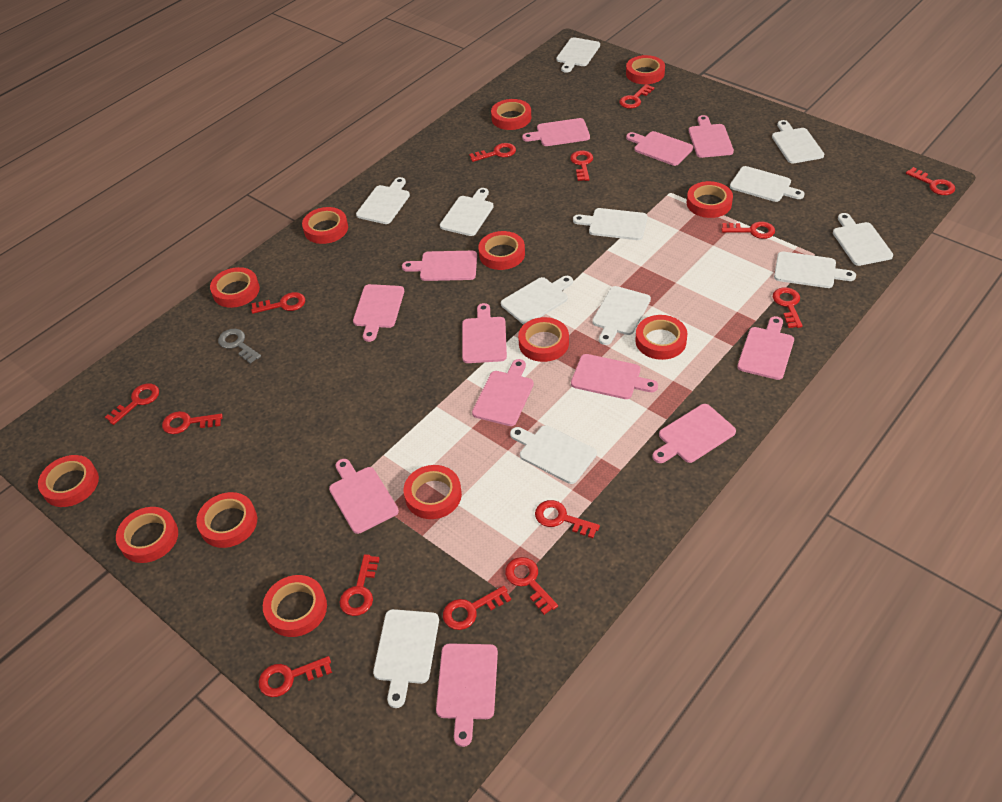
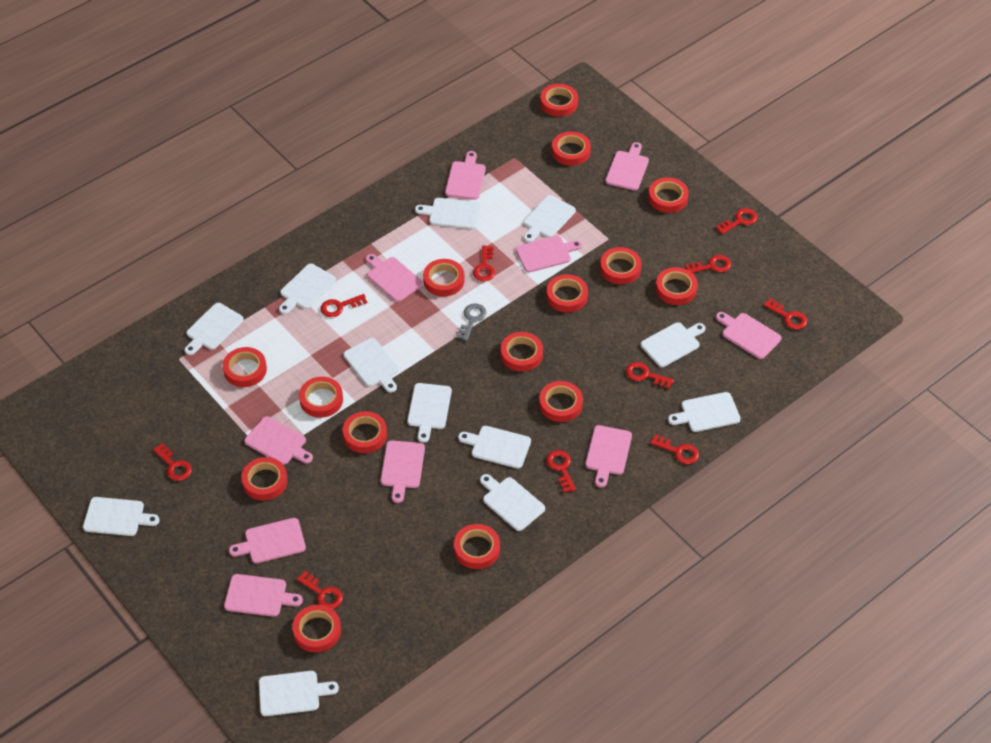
pink cutting board: [329,459,399,534] [353,284,404,342] [402,251,477,281] [436,643,498,747] [462,303,507,363] [472,359,534,426] [522,118,590,146] [571,354,658,399] [626,131,693,166] [652,404,736,463] [689,115,734,158] [737,316,794,380] = 12 -> [224,574,303,617] [229,518,306,563] [244,416,313,465] [366,254,423,302] [381,441,425,503] [445,151,486,200] [516,236,582,272] [585,425,632,487] [605,142,649,190] [716,312,781,359] = 10
red key: [105,383,159,425] [162,411,223,434] [251,292,305,314] [259,656,332,697] [340,554,380,616] [443,586,511,630] [469,143,516,162] [505,557,558,615] [535,500,600,538] [570,151,593,181] [619,84,654,109] [721,222,775,239] [773,287,803,328] [906,167,955,195] = 14 -> [153,443,192,481] [297,571,343,609] [320,294,367,317] [473,245,495,282] [546,450,576,493] [626,362,674,389] [650,434,699,464] [685,255,731,273] [716,208,757,234] [764,298,807,330] = 10
red tape: [38,455,99,507] [116,507,178,563] [196,492,257,548] [210,267,260,308] [263,575,327,637] [302,207,348,244] [404,465,462,519] [478,231,525,270] [491,99,531,130] [518,317,569,362] [626,55,665,84] [635,315,687,360] [687,181,733,218] = 13 -> [223,347,267,387] [241,457,288,500] [292,605,341,653] [299,377,343,418] [342,411,387,453] [423,259,464,296] [454,524,500,569] [500,332,543,372] [539,381,583,422] [540,84,578,117] [546,274,588,312] [552,131,591,166] [600,247,642,285] [648,177,689,213] [656,267,698,305] = 15

